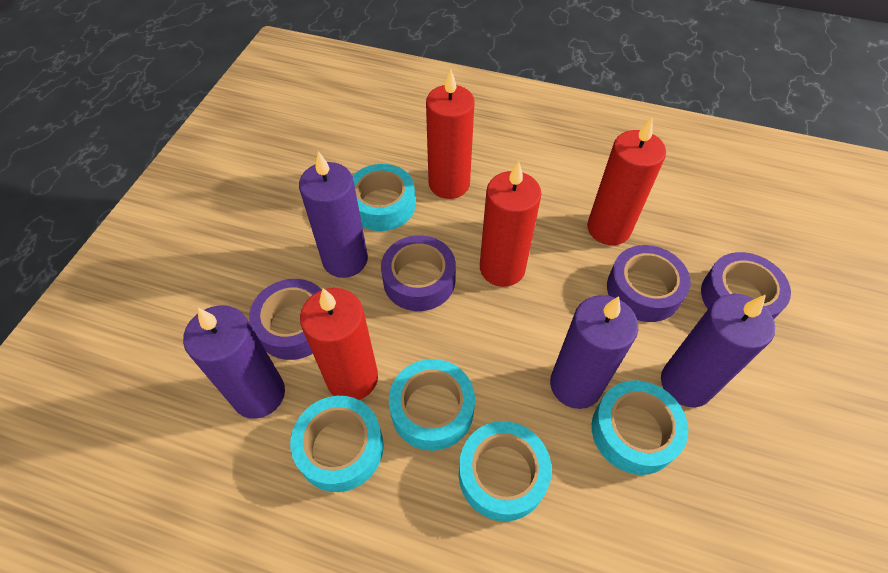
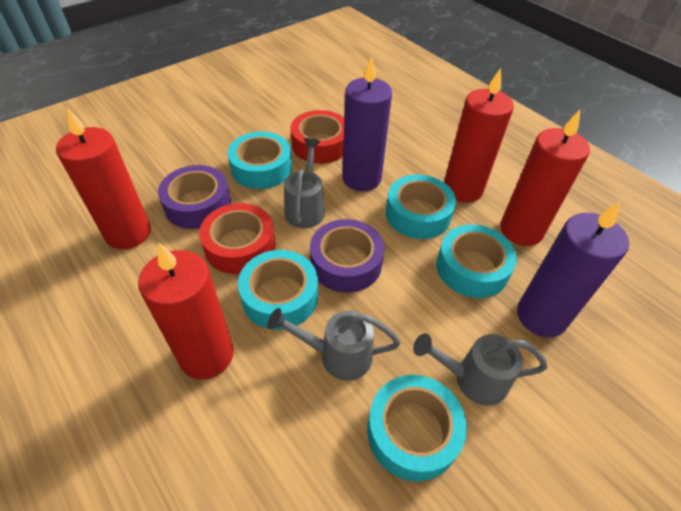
grey watering can: none = 0 -> [267,308,401,381] [284,138,325,228] [413,334,548,406] = 3
purple candle: [183,305,285,419] [299,151,368,278] [550,295,638,409] [661,294,775,407] = 4 -> [342,56,392,191] [517,201,629,337] = 2
purple tape: [249,279,322,360] [381,235,456,311] [607,245,691,322] [701,252,791,319] = 4 -> [158,165,231,229] [310,219,385,293] = 2
red tape: none = 0 -> [199,203,275,274] [291,110,344,164] = 2

